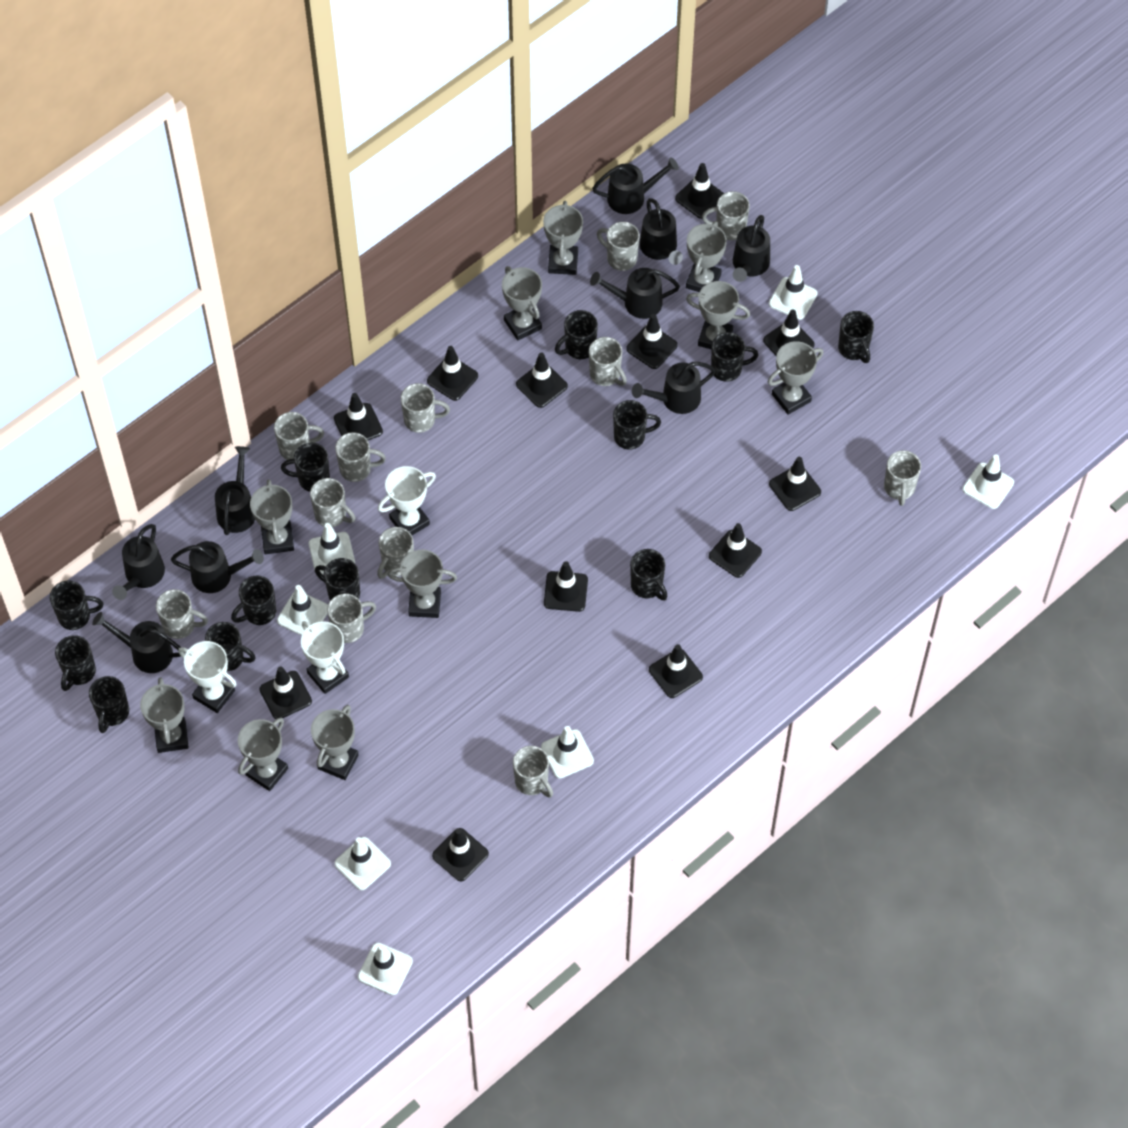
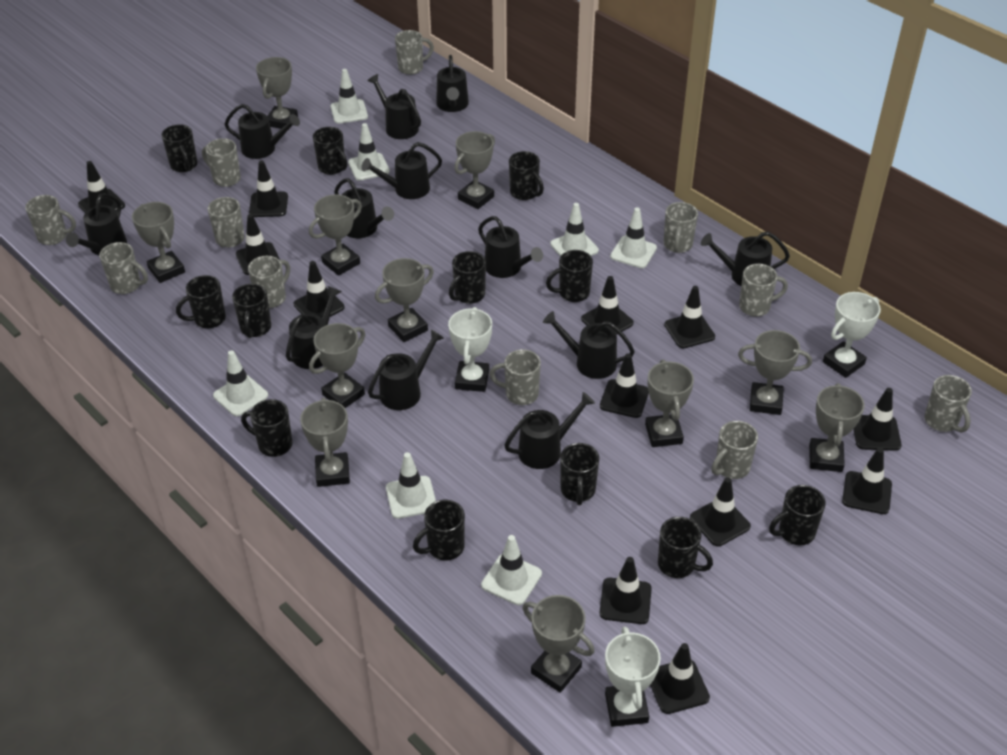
black watering can: [92,612,181,673] [112,524,165,600] [171,541,264,593] [215,446,255,535] [590,268,680,319] [592,157,679,214] [632,362,716,414] [640,198,683,265] [733,215,770,282] = 9 -> [66,193,127,255] [225,104,300,159] [286,286,342,369] [334,178,394,238] [361,142,442,199] [367,74,421,139] [368,330,444,410] [436,55,469,112] [478,216,543,278] [504,392,595,469] [543,311,635,379] [701,231,790,286] = 12
grey mug: [156,589,208,639] [274,412,324,460] [310,478,355,527] [327,593,376,643] [335,432,386,482] [377,527,414,579] [401,383,450,433] [513,746,553,798] [589,337,627,386] [597,222,640,271] [702,191,750,240] [884,450,921,506] = 12 -> [25,195,76,245] [99,242,148,294] [202,138,241,187] [207,197,245,247] [248,256,290,308] [395,30,434,75] [489,349,541,405] [664,202,698,253] [711,421,758,479] [739,264,788,317] [924,375,972,433] = 11
grey trophy: [140,677,189,753] [238,717,288,791] [250,479,294,554] [311,705,359,780] [388,550,457,618] [502,266,542,341] [543,201,583,275] [686,221,727,292] [686,281,750,350] [768,341,823,415] = 10 -> [132,202,185,283] [256,57,298,129] [300,398,350,487] [309,194,362,276] [309,323,365,408] [375,258,434,342] [454,131,495,209] [523,595,594,693] [645,360,694,447] [738,330,812,415] [809,383,865,472] = 11

